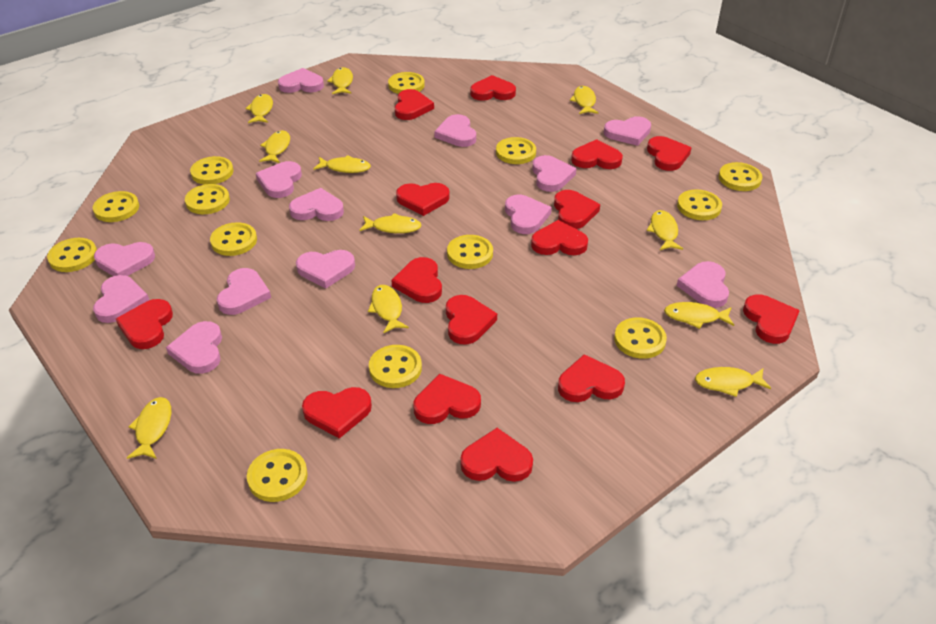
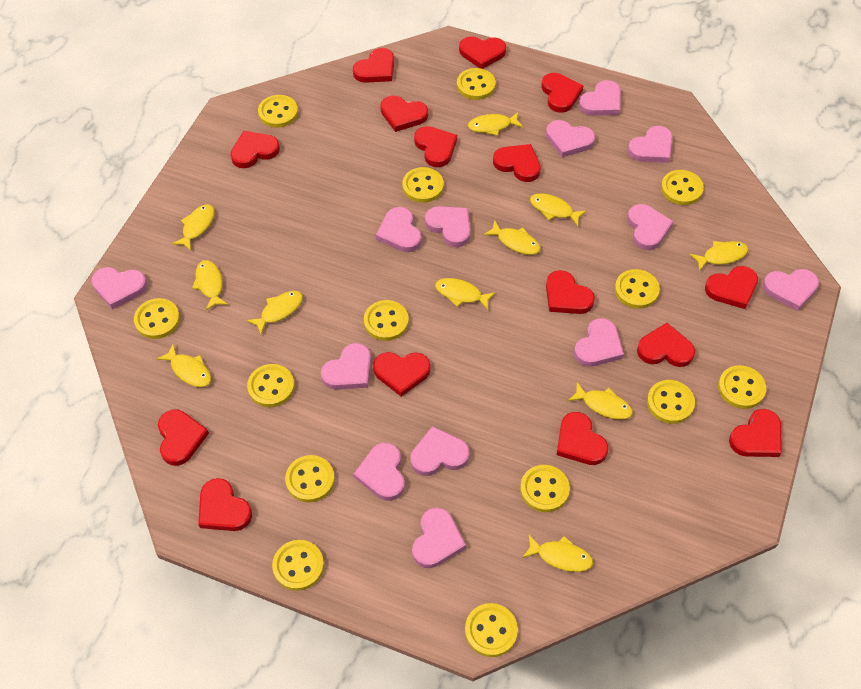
yellow button: [47,238,97,272] [93,191,139,222] [185,184,230,214] [190,156,233,185] [210,222,257,256] [247,449,308,502] [369,345,422,388] [388,72,425,94] [447,235,493,269] [496,137,536,164] [614,317,667,359] [677,189,722,220] [719,162,762,191] = 13 -> [134,298,180,339] [247,364,294,407] [258,95,298,128] [272,540,324,591] [285,455,335,502] [364,300,409,341] [402,167,444,203] [457,68,496,100] [465,603,518,657] [520,465,570,512] [615,269,660,309] [647,380,695,424] [661,170,704,205] [718,365,766,409] = 14

